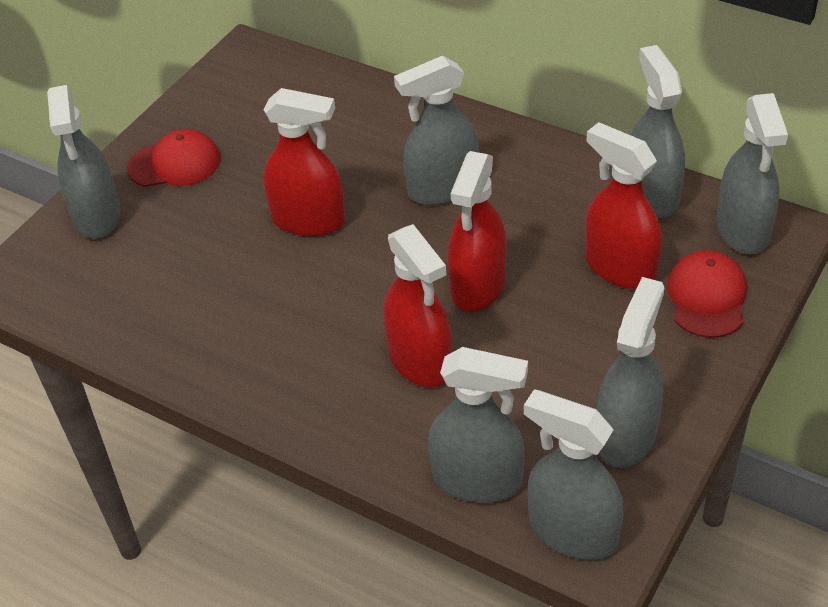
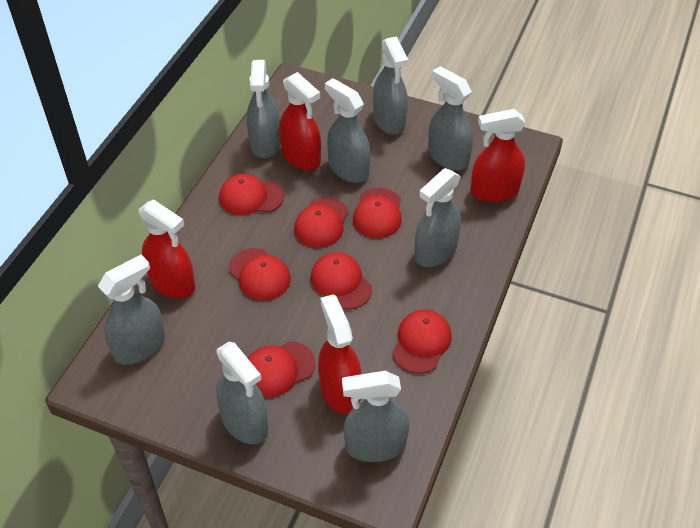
grey spray bottle: [47,85,121,239] [394,56,479,205] [428,347,528,503] [524,389,624,560] [597,277,664,468] [631,45,685,218] [717,93,788,254] = 7 -> [98,255,165,365] [216,342,269,444] [247,60,281,158] [325,78,371,183] [342,371,409,462] [373,36,408,135] [414,168,461,267] [428,66,473,171] = 8
red cap: [127,129,220,187] [667,250,747,338] = 2 -> [219,174,284,215] [229,248,291,301] [248,341,315,397] [294,197,349,248] [311,252,372,310] [353,188,402,238] [392,310,452,374] = 7

